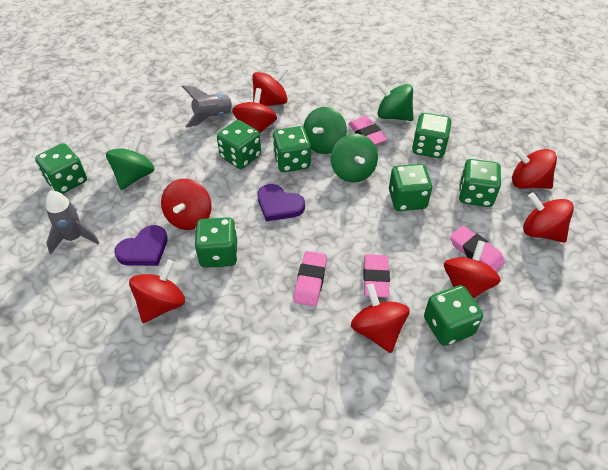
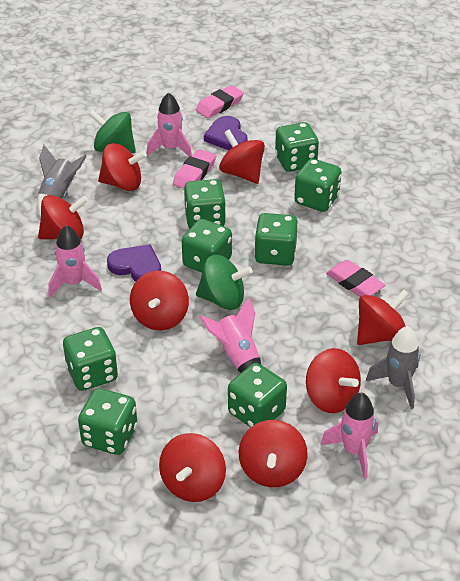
green spinning top: [106,134,155,190] [303,107,347,154] [331,134,378,182] [376,81,413,121] = 4 -> [89,110,136,153] [196,255,253,310] = 2
pink eraser: [293,251,327,306] [348,116,388,145] [363,254,390,298] [450,226,505,271] = 4 -> [173,149,216,188] [196,85,244,118] [326,260,385,297] = 3
pink rocket: none = 0 -> [49,225,102,297] [147,92,192,157] [199,297,261,373] [320,393,378,479] = 4

